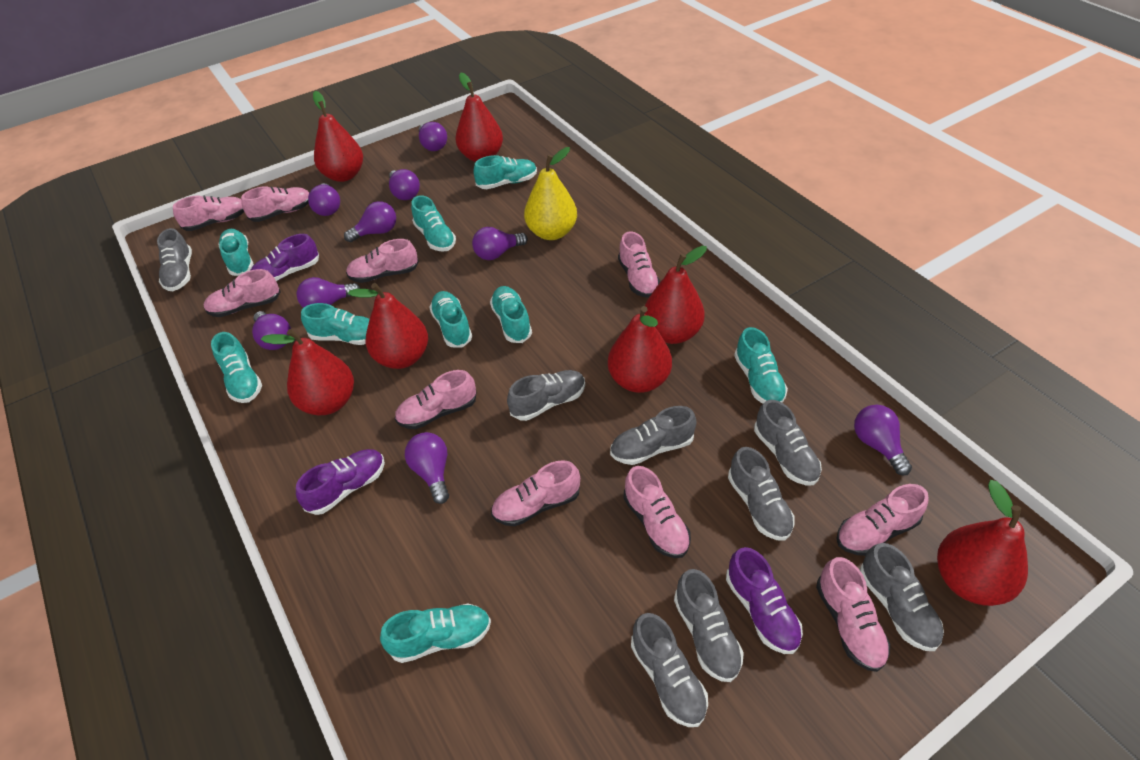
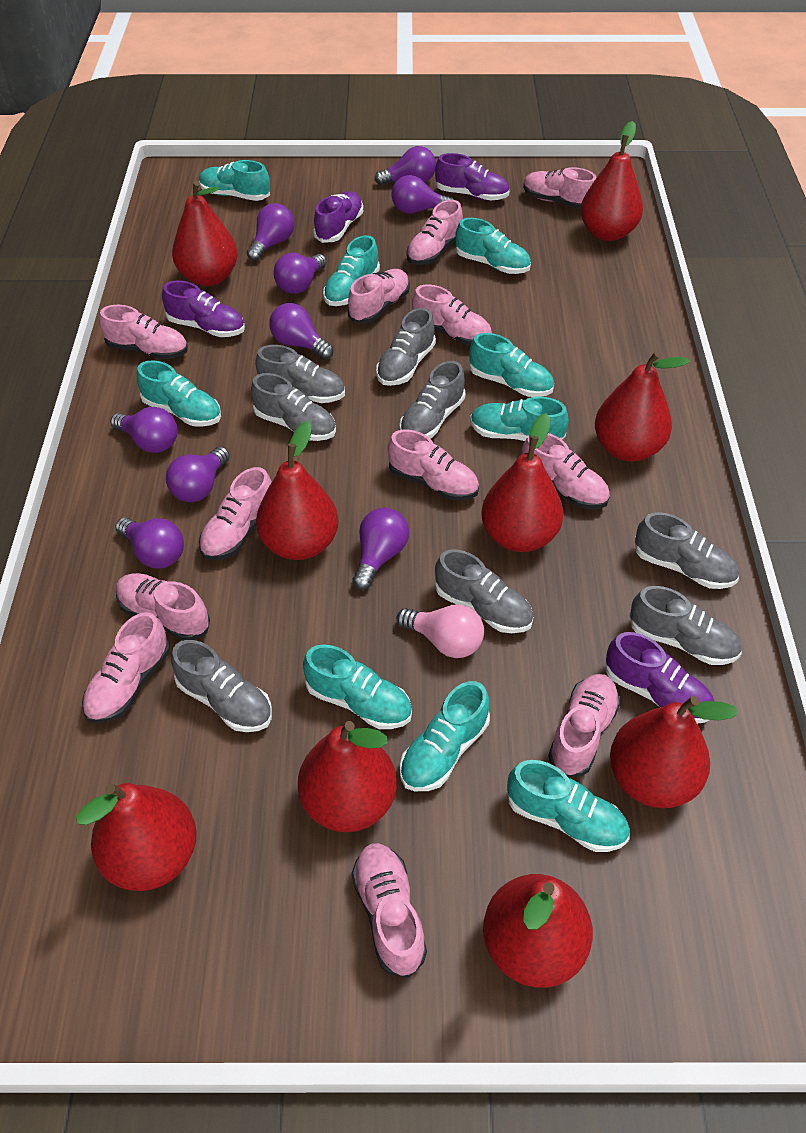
pink light bulb: none = 0 -> [396,604,484,658] = 1
pink shoe: [173,196,244,231] [204,269,281,317] [241,186,309,222] [346,239,419,283] [395,370,476,429] [491,460,580,526] [618,231,660,298] [624,466,691,558] [816,557,890,672] [836,484,928,556] = 10 -> [82,612,170,724] [99,305,188,359] [116,573,210,641] [199,467,272,560] [348,269,410,324] [352,843,427,978] [388,429,479,501] [406,200,463,265] [412,284,492,345] [522,433,610,509] [523,167,597,209] [548,674,620,777] = 12
purple shoe: [251,234,319,281] [296,449,385,515] [726,547,803,654] = 3 -> [162,281,245,337] [313,191,363,243] [435,153,509,201] [606,632,714,723] = 4
red pear: [261,329,354,415] [313,91,363,182] [348,283,428,369] [456,73,503,162] [608,306,672,393] [645,246,707,344] [937,480,1028,606] = 7 -> [76,783,197,891] [172,181,238,286] [256,421,338,560] [298,721,397,832] [481,413,563,552] [483,874,593,988] [580,121,643,241] [595,351,690,461] [610,696,738,808] = 9
yellow pear: [524,147,577,240] = 1 -> none = 0

